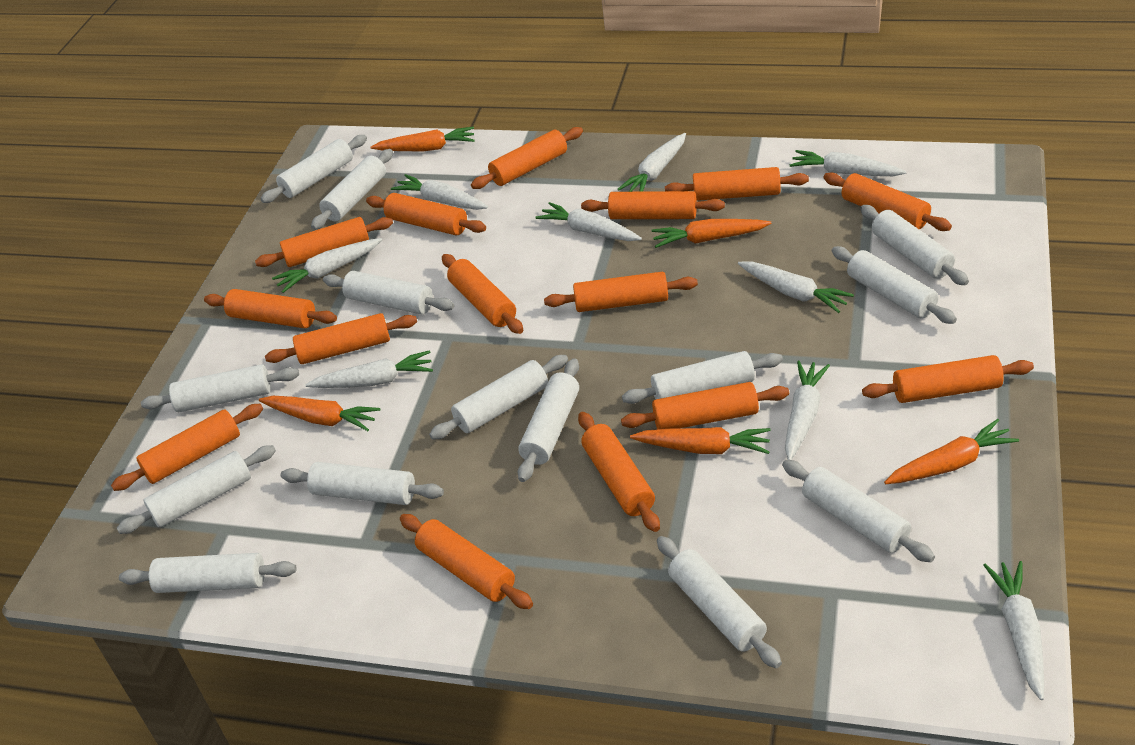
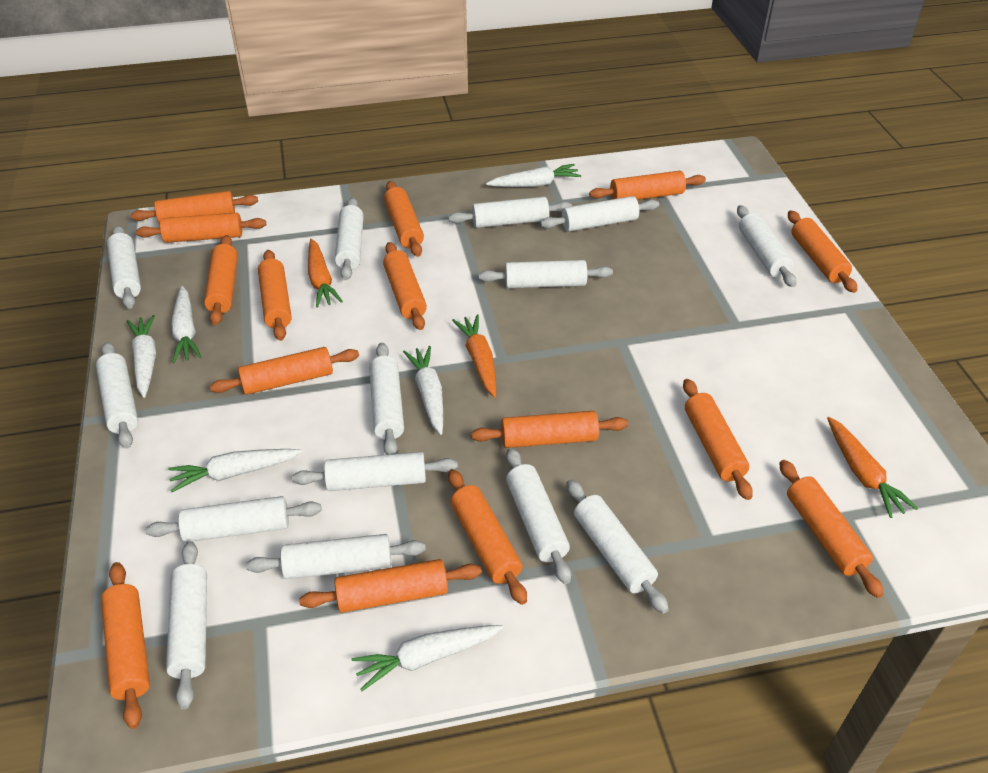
orange carrot: [259,396,380,431] [370,127,475,151] [630,427,771,454] [651,219,771,248] [884,419,1019,484] = 5 -> [308,239,343,308] [452,315,496,397] [827,417,918,518] = 3
white carrot: [272,238,382,293] [305,350,433,388] [391,174,488,210] [535,202,642,241] [617,133,686,192] [738,261,854,313] [785,361,830,460] [790,150,907,176] [983,561,1044,700] = 9 -> [127,315,156,398] [168,449,302,492] [171,286,202,363] [352,625,503,691] [403,346,443,435] [486,164,581,187] = 6

